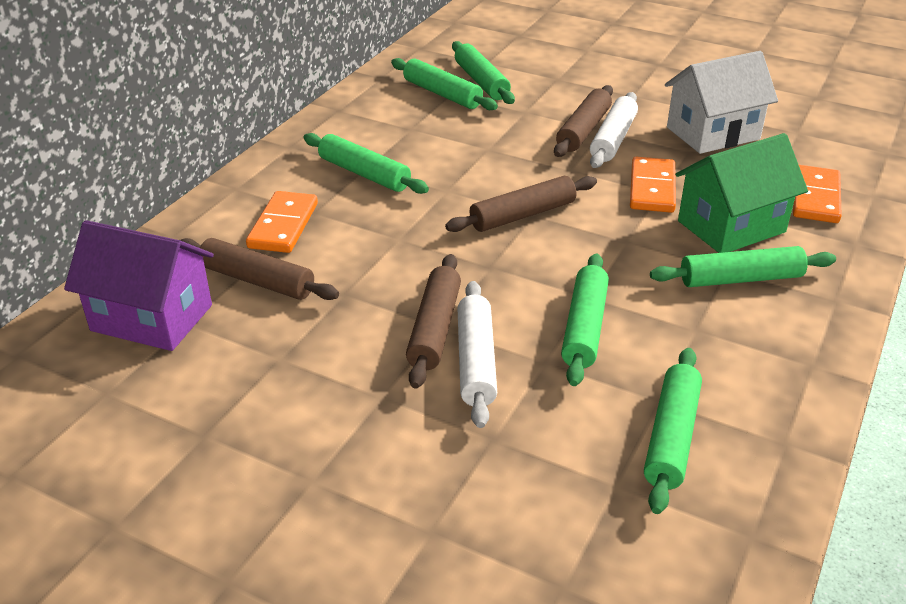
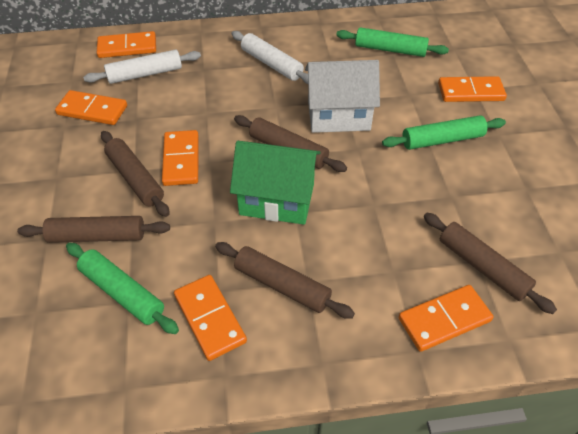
brown rolling pin: [180,238,339,300] [406,254,461,389] [445,176,597,232] [554,85,613,157] = 4 -> [17,216,170,243] [101,131,170,217] [215,242,355,319] [234,115,347,172] [423,213,557,314] = 5
green rolling pin: [304,133,429,194] [391,58,498,110] [452,41,515,104] [561,253,609,386] [644,348,702,514] [650,246,836,287] = 6 -> [66,243,179,334] [336,27,449,57] [382,115,506,150] = 3
orange domino: [246,191,318,253] [630,157,676,213] [793,165,842,223] = 3 -> [55,90,127,125] [97,31,156,58] [162,130,198,186] [174,275,247,361] [399,285,493,352] [438,76,507,102] = 6
purple house: [64,220,214,351] = 1 -> none = 0

